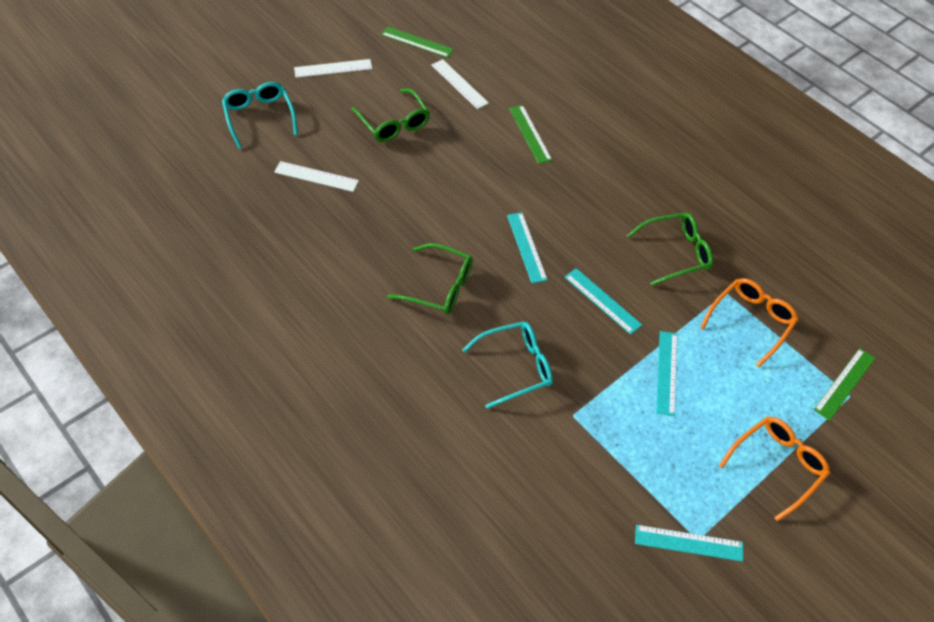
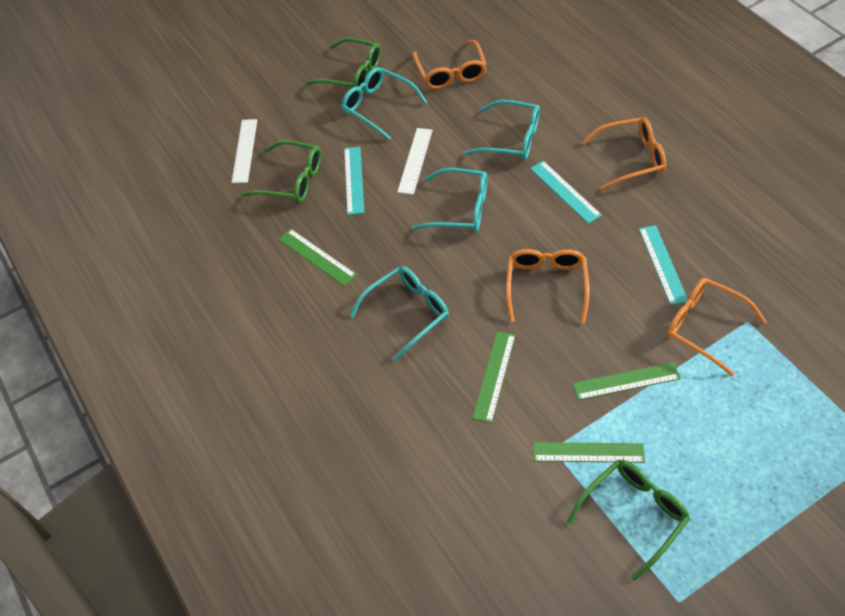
green ruler: [381,26,454,58] [509,105,552,164] [813,348,875,421] = 3 -> [279,229,357,286] [472,331,515,423] [533,442,645,463] [573,362,681,400] = 4
orange glasses: [700,278,799,367] [719,416,830,521] = 2 -> [413,40,487,89] [506,249,590,323] [582,117,666,190] [667,278,766,376] = 4
turquoise glasses: [222,82,298,149] [462,321,553,409] = 2 -> [341,67,427,140] [350,266,449,361] [412,168,487,232] [464,100,540,160] = 4
turquoise ruler: [507,212,548,283] [565,268,642,335] [635,525,743,562] [656,331,678,416] = 4 -> [344,147,364,215] [530,161,602,224] [639,225,688,305] = 3
white ruler: [274,161,359,192] [294,59,372,78] [431,59,489,109] = 3 -> [232,119,257,183] [397,128,433,195] = 2

